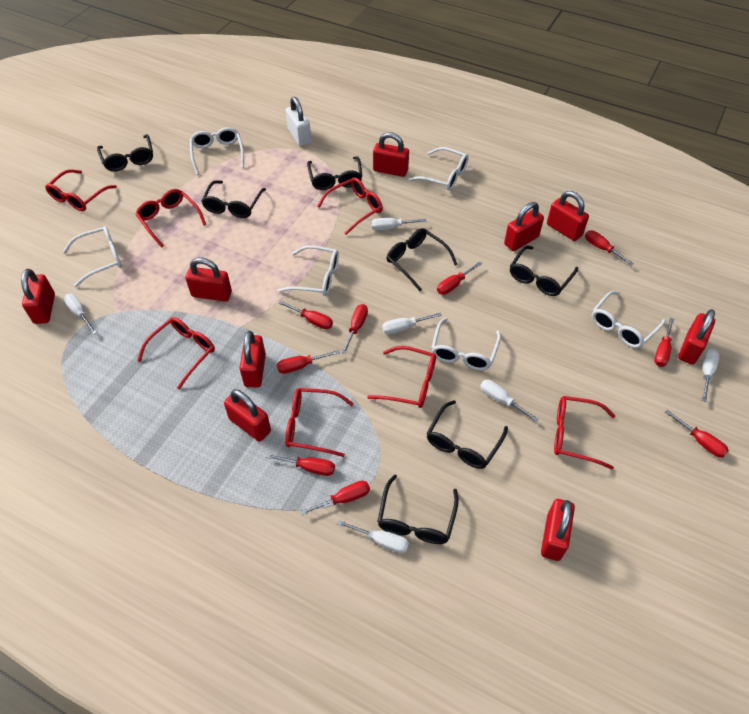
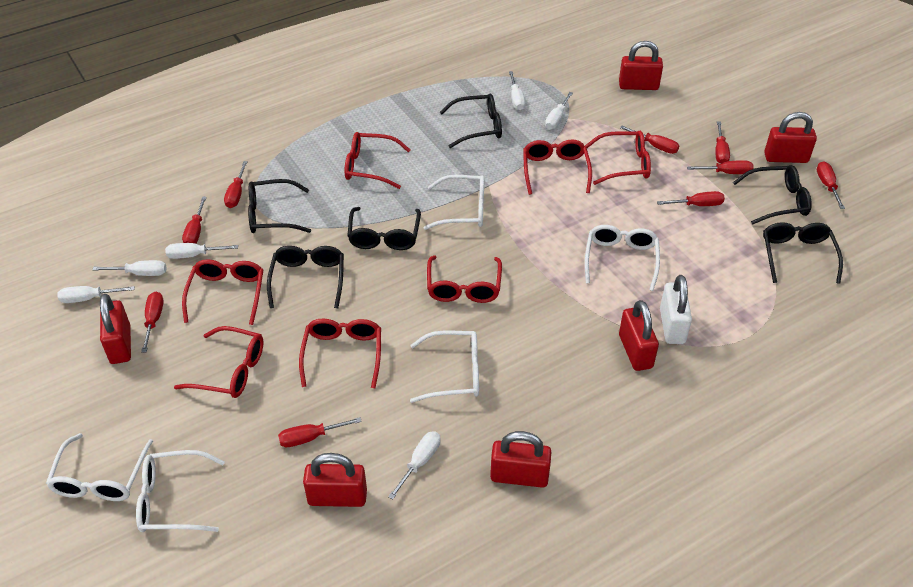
black glasses: [97,135,153,171] [201,180,266,218] [307,156,362,190] [377,474,459,544] [386,228,458,291] [427,400,508,469] [510,246,578,296] = 7 -> [248,179,311,233] [267,246,344,308] [347,207,421,250] [440,94,502,148] [733,165,812,224] [763,222,843,284] = 6
red padlock: [21,269,55,324] [185,258,232,302] [224,389,271,442] [240,331,266,387] [373,132,409,177] [504,202,544,251] [541,499,575,561] [547,191,589,241] [678,309,715,365] = 9 -> [100,294,131,364] [303,453,367,507] [490,431,551,488] [619,41,663,90] [619,300,659,371] [764,112,817,163] = 6
white glasses: [63,226,122,287] [190,127,244,175] [278,245,339,296] [408,147,469,191] [431,318,501,370] [592,291,665,348] = 6 -> [46,433,153,501] [136,450,225,532] [410,331,479,403] [424,175,485,230] [585,225,660,291] = 5

